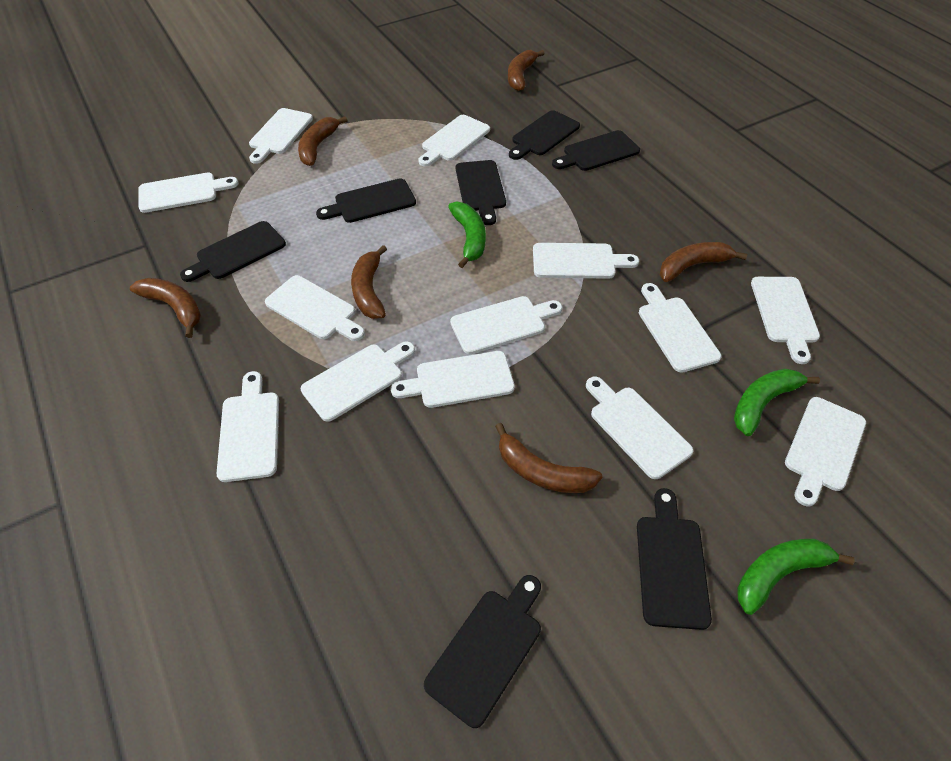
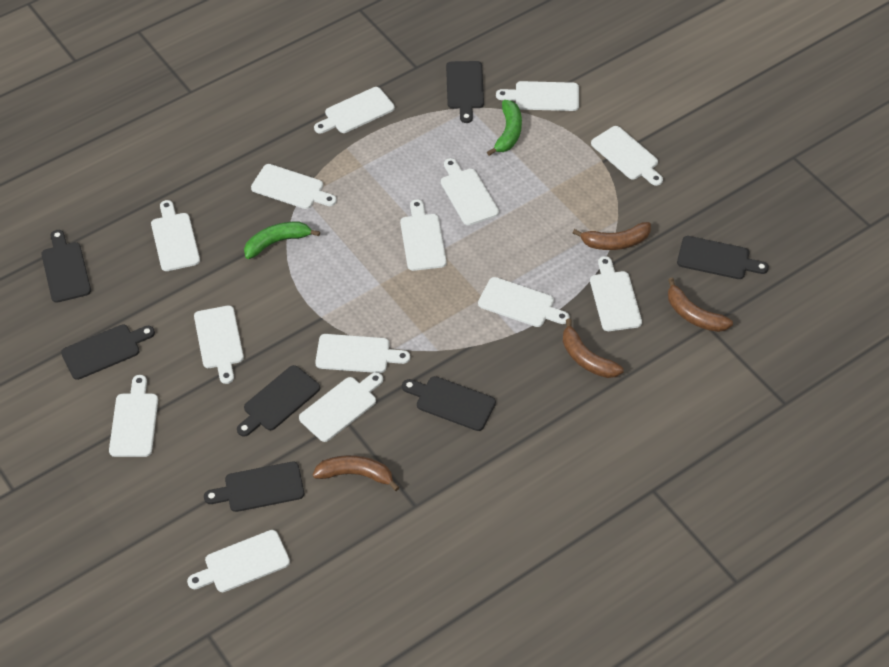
brown banana: [130,278,201,338] [298,116,348,166] [351,245,387,319] [495,423,602,493] [508,50,545,91] [660,242,747,282] = 6 -> [313,455,400,491] [563,319,624,378] [573,222,651,250] [668,278,733,332] = 4
green banana: [448,201,486,268] [734,369,820,436] [737,539,855,615] = 3 -> [244,222,320,259] [487,100,522,156] = 2
white cutting board: [138,172,238,213] [216,371,279,482] [249,108,313,164] [265,275,365,341] [301,341,415,422] [391,351,515,408] [418,115,490,167] [450,296,562,354] [533,243,639,279] [586,377,694,479] [639,283,722,373] [751,277,820,364] [785,397,866,506] = 13 -> [109,375,158,457] [151,200,200,271] [187,530,290,592] [194,306,244,384] [251,164,337,209] [299,372,383,442] [314,87,395,133] [315,334,410,373] [400,199,446,271] [441,158,499,226] [478,277,570,327] [496,81,579,111] [590,256,642,331] [591,126,663,186] = 14

